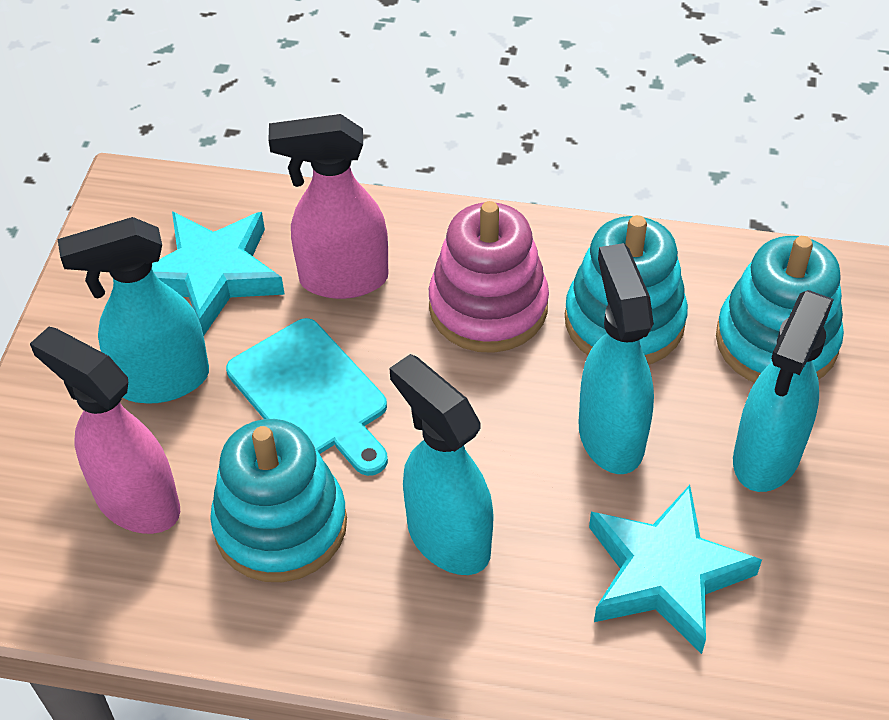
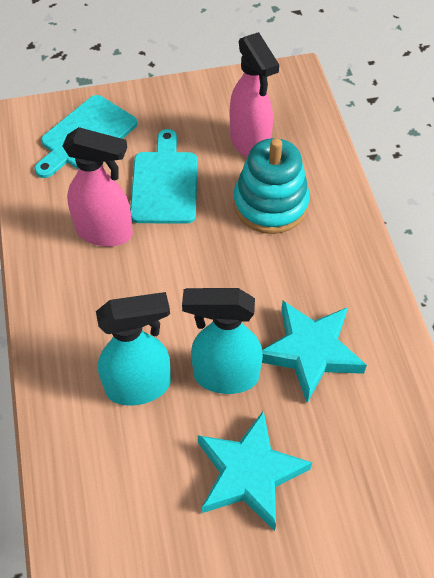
pink stacking toy: [429,201,549,353] = 1 -> none = 0
turquoise cutting board: [226,318,388,476] = 1 -> [34,95,137,178] [130,129,197,224] = 2
turquoise spray bottle: [57,217,209,404] [389,354,494,575] [579,243,654,474] [733,290,834,492] = 4 -> [96,292,171,405] [182,288,263,394] = 2
turquoise stacking toy: [210,419,347,582] [565,215,688,365] [716,236,844,383] = 3 -> [233,138,310,234] = 1

